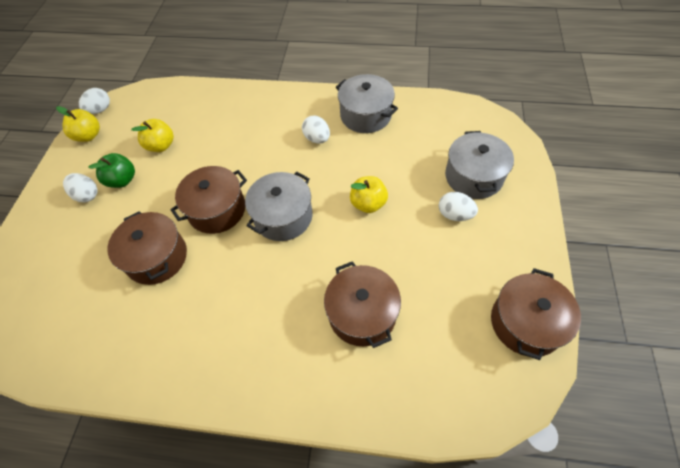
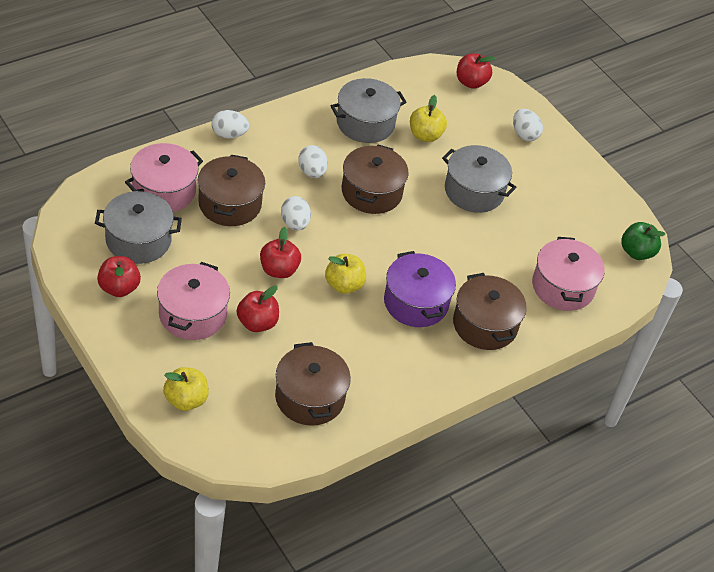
pink pot: none = 0 -> [125,143,203,212] [157,262,230,340] [532,237,604,311] = 3
purple pot: none = 0 -> [384,251,456,327] = 1
red apple: none = 0 -> [97,256,141,297] [237,286,279,332] [260,227,301,278] [457,53,496,89] = 4

